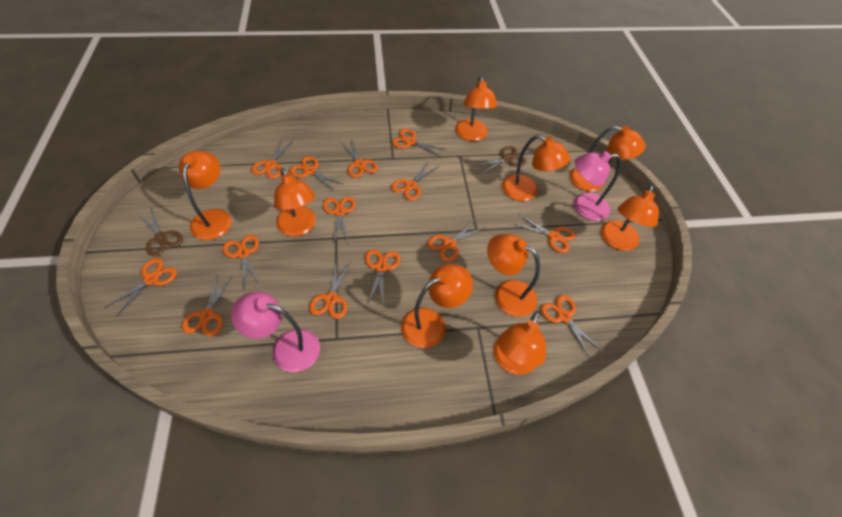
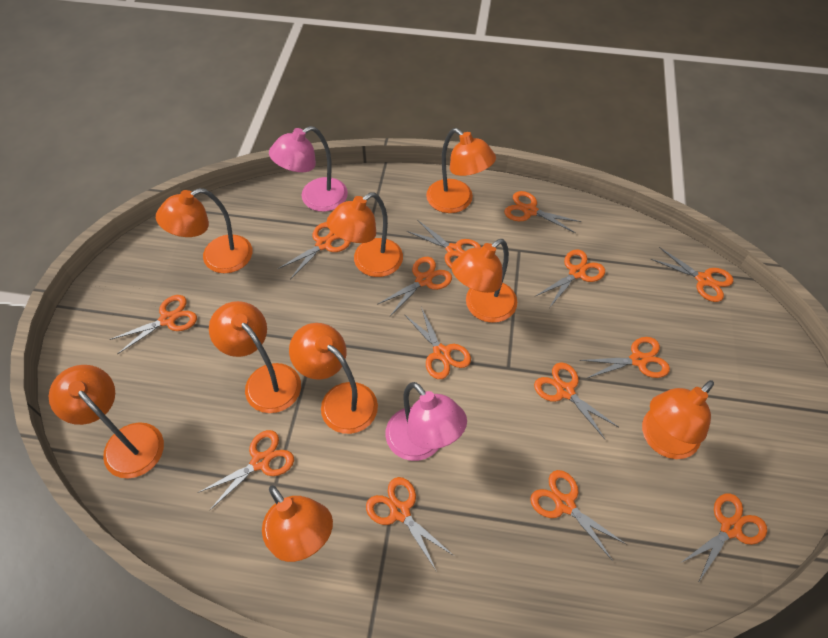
brown scissors: [137,207,183,256] [475,146,527,175] = 2 -> none = 0

